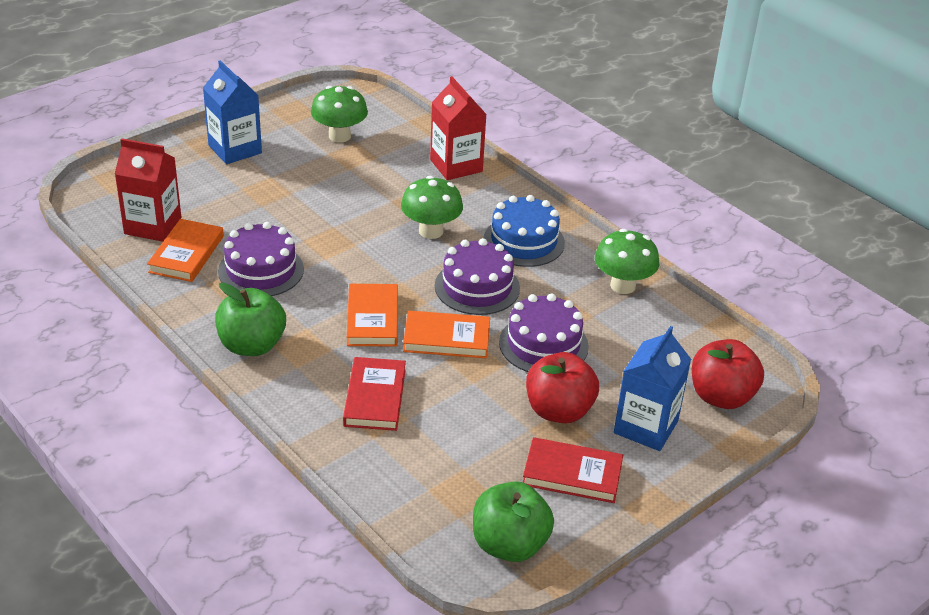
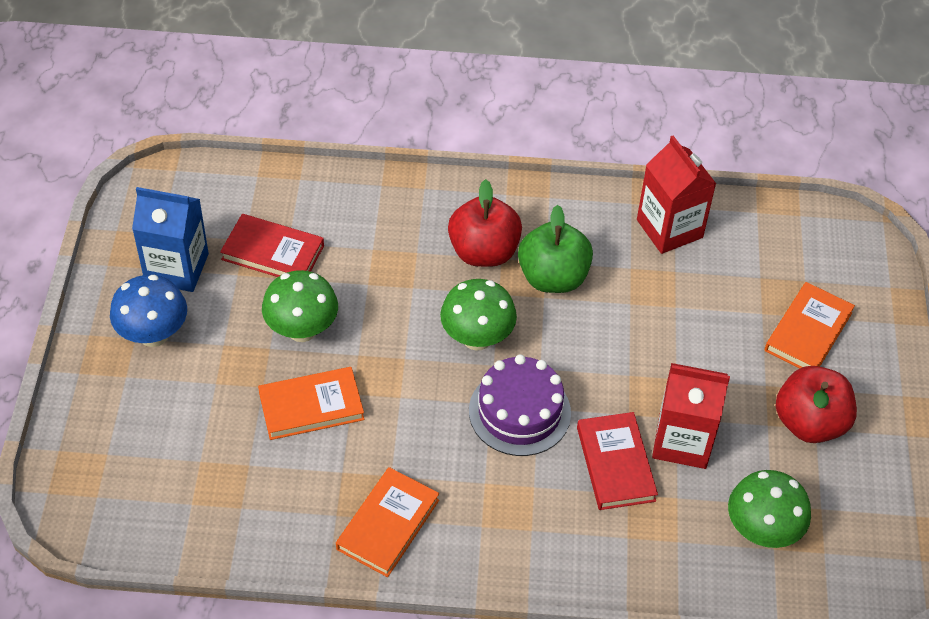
blue cake: [484,195,565,267] = 1 -> none = 0
blue carton: [203,60,262,164] [614,326,691,451] = 2 -> [132,187,209,292] = 1
blue mushroom: none = 0 -> [110,275,187,347] = 1
green apple: [215,283,286,356] [473,481,554,562] = 2 -> [518,205,593,293] = 1
purple cake: [218,222,304,296] [435,238,520,315] [499,293,589,372] = 3 -> [469,354,571,456] = 1

